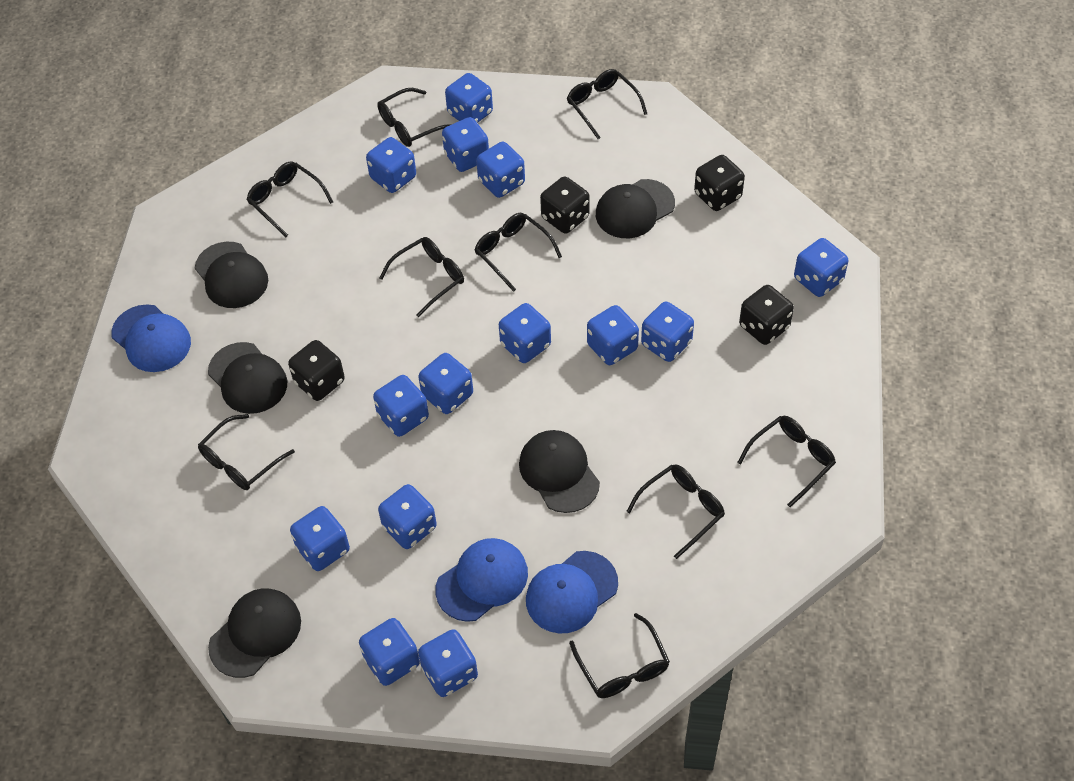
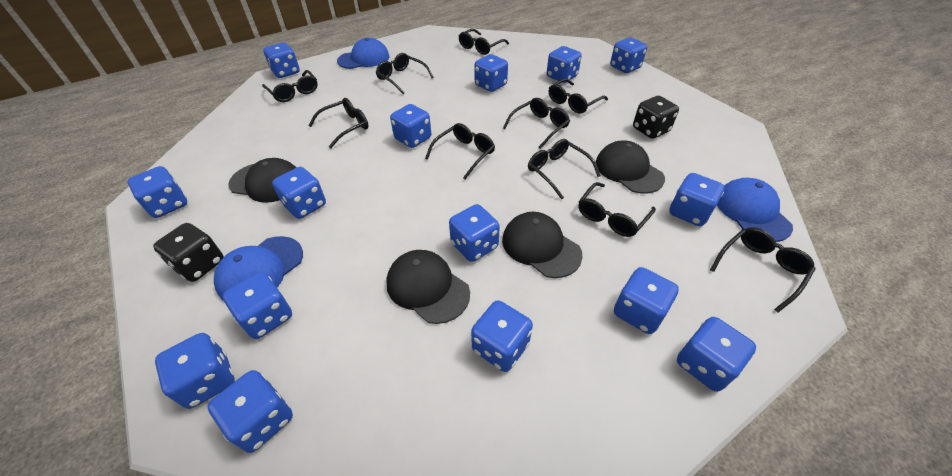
black cap: [195,242,268,308] [208,342,287,414] [208,589,301,678] [519,430,600,513] [596,179,675,238] = 5 -> [228,158,296,203] [386,250,470,324] [502,212,582,278] [596,141,665,194] = 4
black dice: [288,340,345,401] [540,176,590,234] [694,155,745,211] [739,285,794,345] = 4 -> [153,223,224,282] [633,96,679,139] = 2
black glasses: [198,414,295,490] [246,162,333,237] [377,88,449,147] [379,237,464,317] [475,213,562,292] [567,69,647,139] [569,613,670,698] [626,464,725,559] [737,416,836,507] = 9 -> [262,70,318,102] [308,98,369,149] [376,53,434,94] [425,123,495,179] [459,29,509,55] [503,98,570,149] [528,139,601,199] [549,79,608,113] [578,182,656,237] [710,227,815,312] = 10
blue dice: [290,506,350,571] [359,618,420,686] [366,137,416,193] [373,375,429,437] [378,484,437,549] [418,353,473,414] [418,629,478,697] [442,117,489,172] [445,73,493,123] [476,142,525,198] [499,303,551,363] [587,305,639,365] [641,301,694,362] [794,238,848,297] = 14 -> [128,166,187,218] [155,333,234,409] [207,370,293,453] [223,272,292,339] [263,42,300,78] [272,167,326,219] [390,104,431,148] [449,204,500,262] [471,300,533,372] [474,54,508,92] [547,46,582,83] [610,38,647,73] [614,267,679,334] [669,173,724,226] [677,317,756,392] = 15

